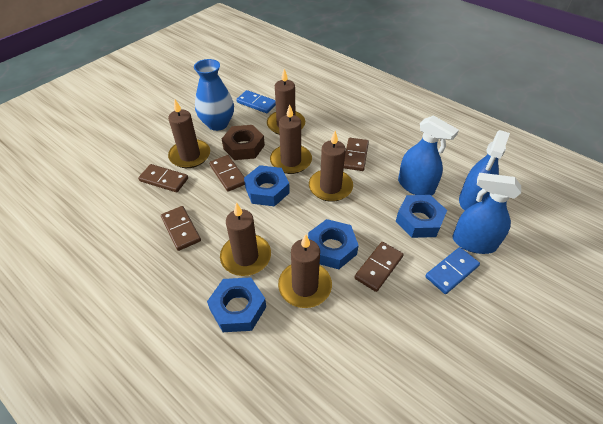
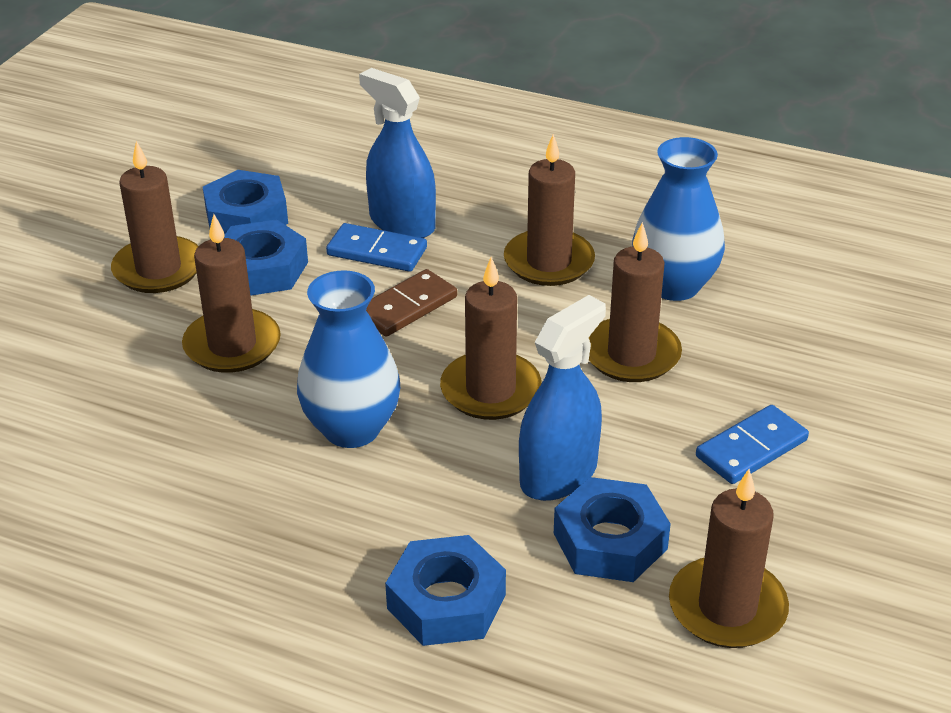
blue spray bottle: [398,115,459,196] [453,173,521,254] [459,130,510,211] = 3 -> [359,68,436,238] [519,295,606,501] = 2
blue vase: [194,59,234,131] = 1 -> [297,270,400,448] [632,137,725,301] = 2
brown domino: [138,164,188,192] [161,206,201,251] [209,155,245,192] [344,138,369,171] [354,242,403,292] = 5 -> [366,269,457,337] = 1
brown nut: [222,125,265,160] = 1 -> none = 0

